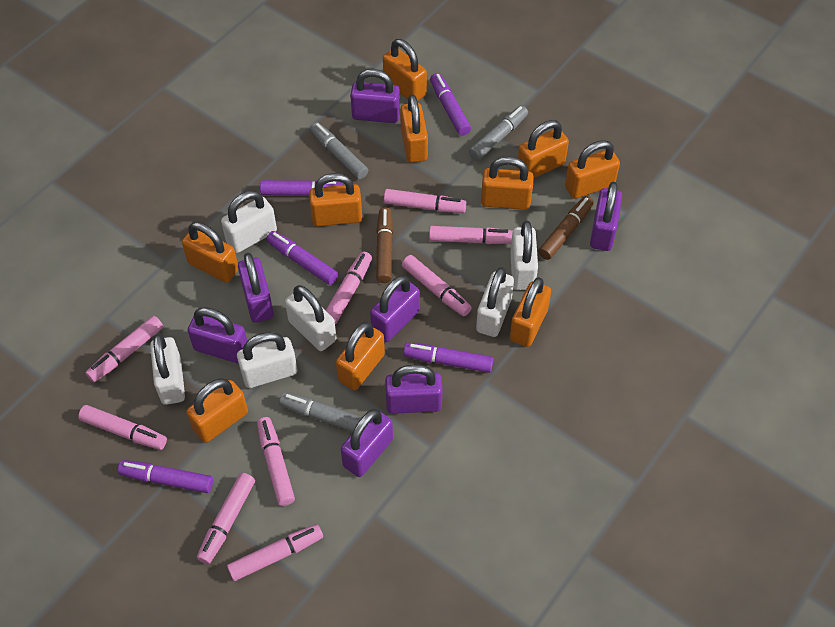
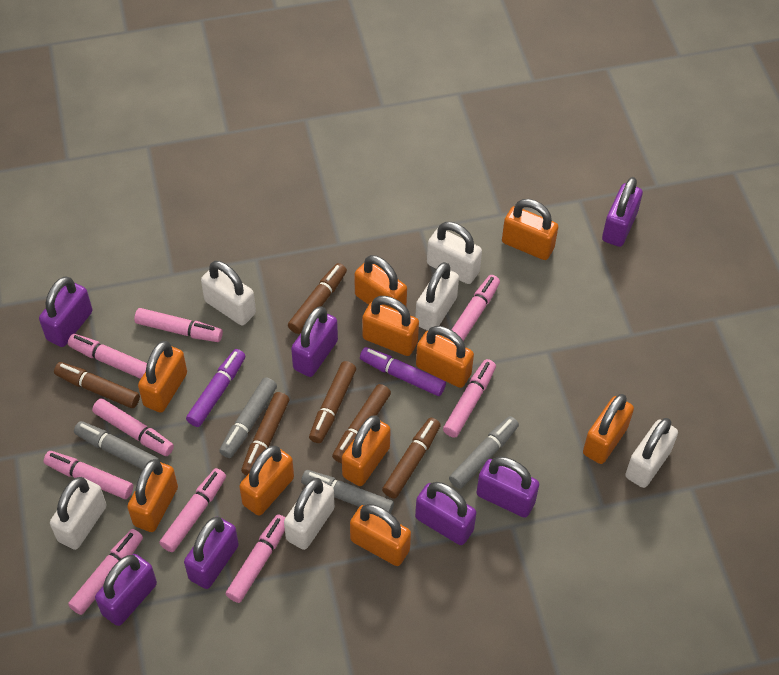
brown marker: [376,207,393,283] [538,196,594,260] = 2 -> [54,362,140,408] [241,392,289,475] [288,263,347,334] [309,361,356,443] [332,384,391,463] [382,418,441,499] = 6
grey marker: [279,392,362,432] [310,122,368,179] [469,106,528,160] = 3 -> [74,421,160,470] [219,377,277,458] [301,470,394,513] [449,416,519,489] = 4
purple marker: [118,460,213,493] [260,180,342,196] [266,231,339,285] [403,343,494,373] [430,73,471,136] = 5 -> [186,349,245,427] [360,347,446,396] = 2

